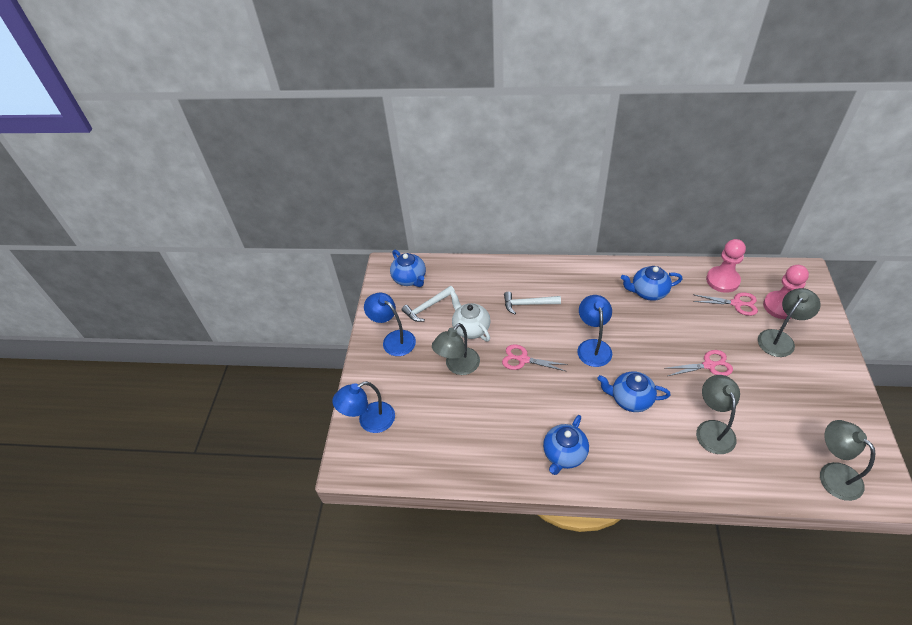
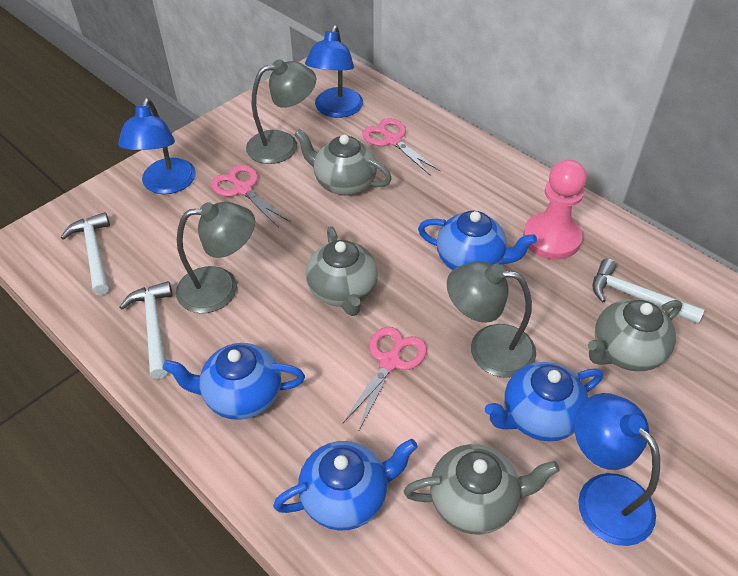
grey lamp: [432,323,480,375] [696,375,740,454] [758,288,821,357] [820,420,876,501] = 4 -> [176,202,255,313] [246,59,316,164] [447,261,536,378] = 3
grey teapot: none = 0 -> [294,129,392,195] [306,226,378,316] [404,444,560,535] [588,299,682,371] = 4
pink pawn: [706,239,746,293] [763,265,809,319] = 2 -> [523,160,587,260] = 1
white hammer: [402,286,455,322] [504,292,561,314] = 2 -> [61,212,110,295] [120,281,173,379] [592,259,705,324] = 3
white teapot: [450,290,491,341] = 1 -> none = 0

